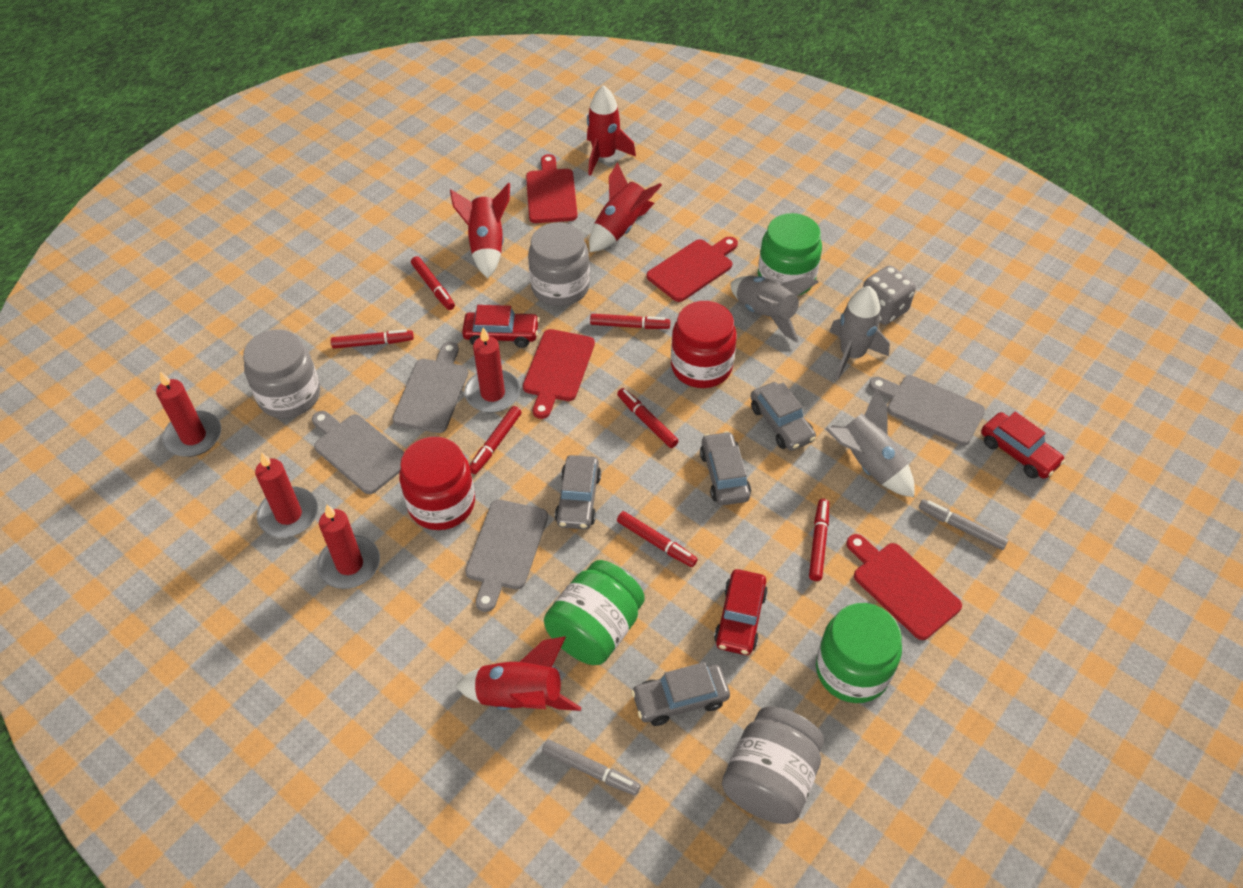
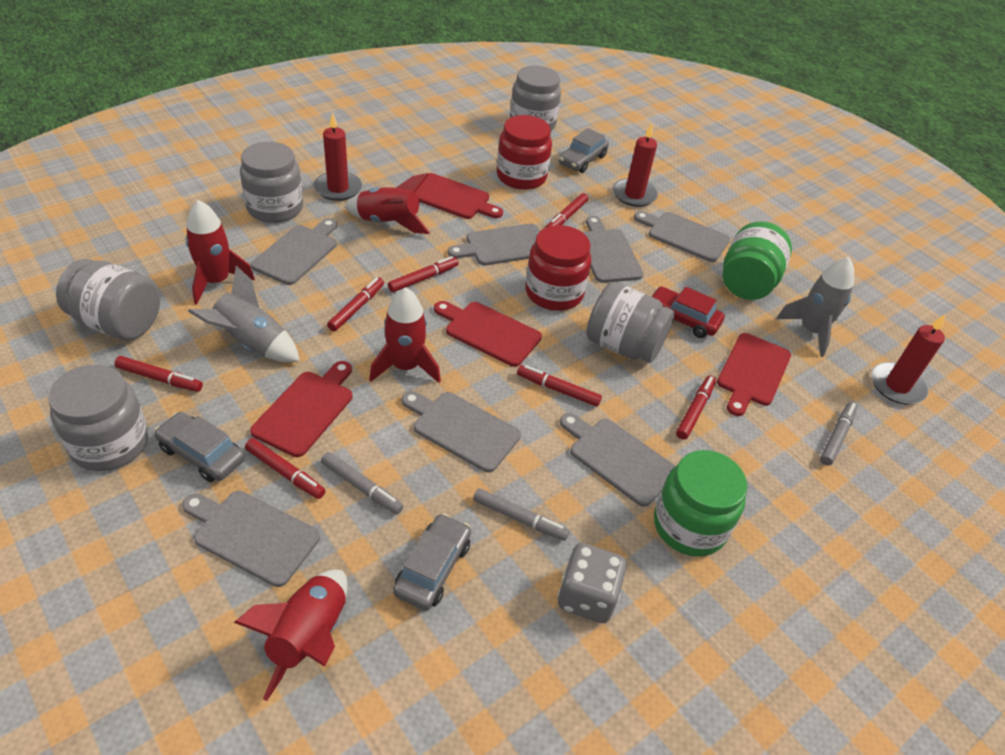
green jar: [544,560,645,665] [758,213,822,296] [816,603,902,703] = 3 -> [654,450,748,557] [723,221,792,300] = 2
grey car: [555,455,601,530] [631,662,730,726] [700,431,751,505] [750,382,816,451] = 4 -> [154,412,245,482] [393,513,471,610] [559,128,609,173] = 3
grey cutting board: [312,411,404,494] [392,342,468,433] [465,499,548,612] [869,375,985,446] = 4 -> [182,491,320,587] [251,218,337,285] [402,391,521,472] [448,224,540,266] [560,413,675,507] [583,216,644,283] [634,211,730,262] = 7
grey jar: [243,329,320,418] [528,222,590,306] [722,707,824,824] = 3 -> [48,365,148,471] [56,259,160,341] [240,142,303,223] [510,66,561,131] [586,282,675,363] = 5
grey marker: [542,739,641,796] [919,499,1009,550] = 2 -> [321,452,403,514] [473,488,570,541] [820,402,858,466] = 3
grey rocket: [731,275,819,342] [826,389,915,497] [829,286,890,380] = 3 -> [188,266,300,362] [777,257,854,357] = 2
red candle: [156,371,221,457] [255,452,318,537] [317,505,380,589] [464,327,520,413] = 4 -> [314,112,362,201] [613,123,658,207] [871,314,945,404] = 3
red car: [462,305,540,348] [714,569,768,655] [981,412,1065,479] = 3 -> [652,286,725,338] = 1

